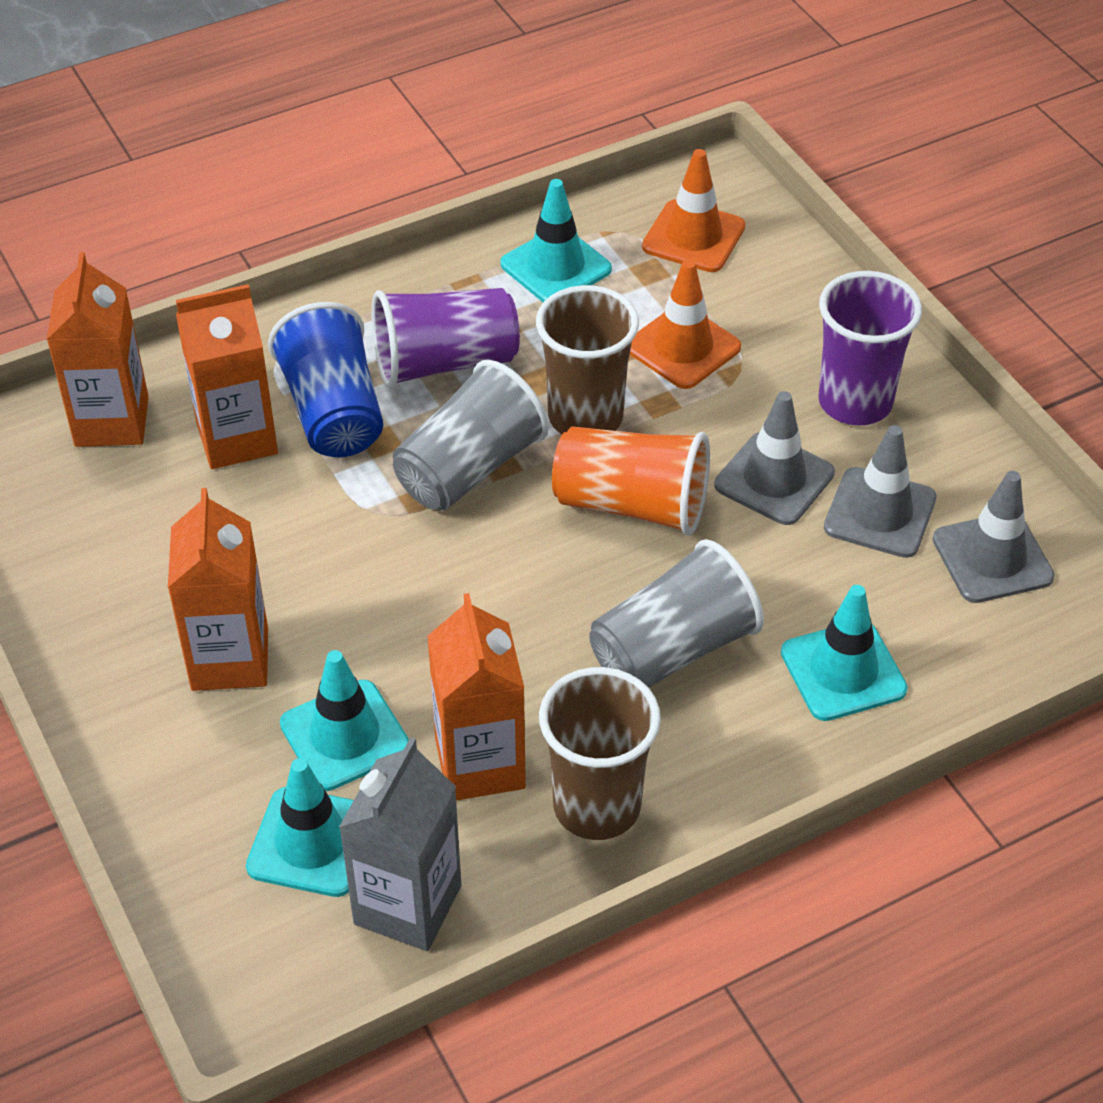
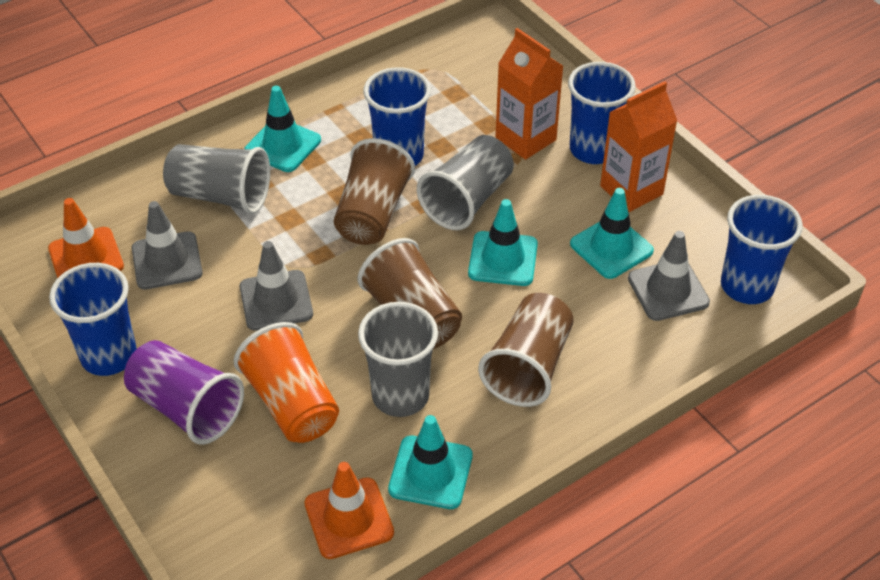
blue cup: [268,302,383,457] = 1 -> [49,263,137,376] [363,67,431,166] [568,62,636,164] [721,195,803,304] = 4
brown cup: [536,285,639,434] [539,667,661,840] = 2 -> [334,138,415,245] [358,238,462,349] [478,293,574,407] = 3
grey carton: [339,737,461,951] = 1 -> none = 0
grey cup: [393,360,549,511] [589,539,764,688] = 2 -> [163,144,270,214] [358,302,438,417] [417,135,514,230] = 3
orange carton: [47,252,149,447] [168,488,268,691] [176,284,278,469] [427,593,526,801] = 4 -> [495,28,564,160] [600,81,677,212] = 2
purple cup: [372,288,520,388] [818,271,922,425] = 2 -> [124,340,244,445] = 1

